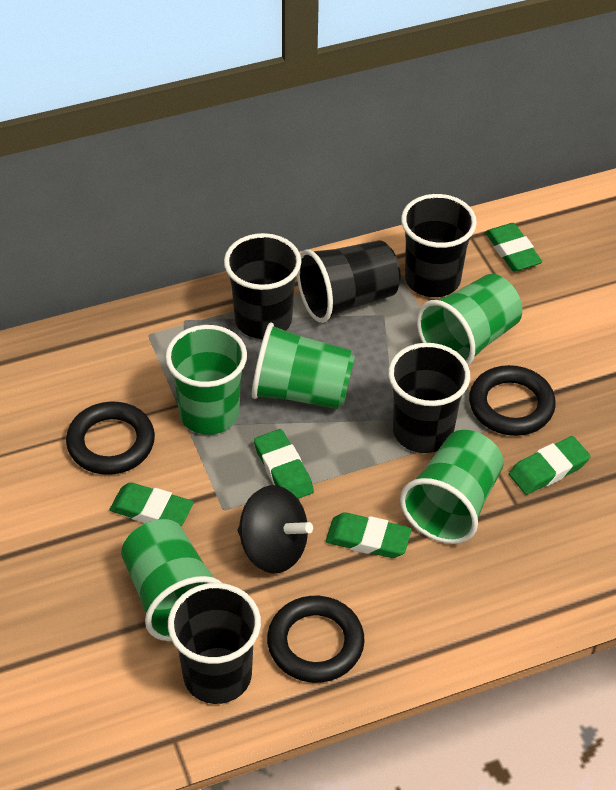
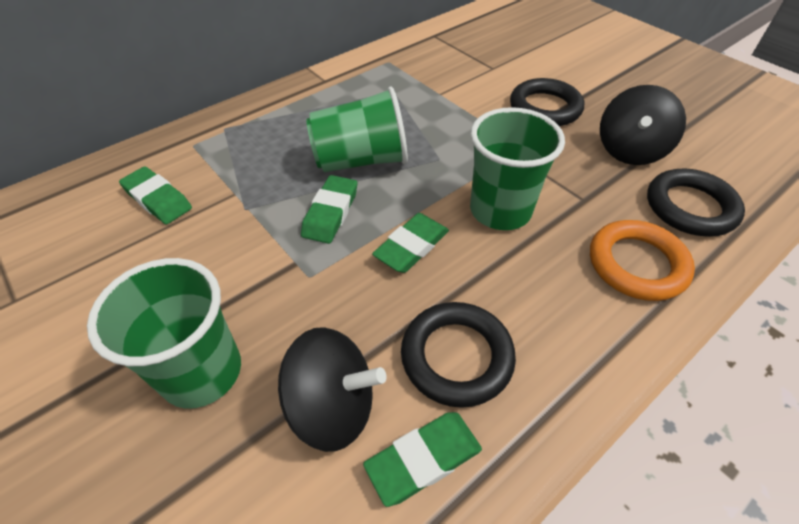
black cup: [168,583,261,704] [224,233,301,339] [297,240,401,323] [388,343,470,453] [401,194,477,297] = 5 -> none = 0
black spinning top: [237,485,313,573] = 1 -> [278,327,387,452] [600,85,686,165] = 2
green cup: [121,519,222,641] [165,325,247,435] [252,323,355,409] [400,430,504,544] [417,274,522,366] = 5 -> [87,258,241,409] [306,87,408,172] [470,107,565,230] = 3
green eraser: [109,482,194,526] [254,429,314,499] [326,512,412,558] [485,223,542,271] [509,436,591,495] = 5 -> [119,166,192,224] [301,175,357,244] [363,412,482,507] [372,213,449,273] = 4
orange ring: none = 0 -> [590,220,695,301] = 1

